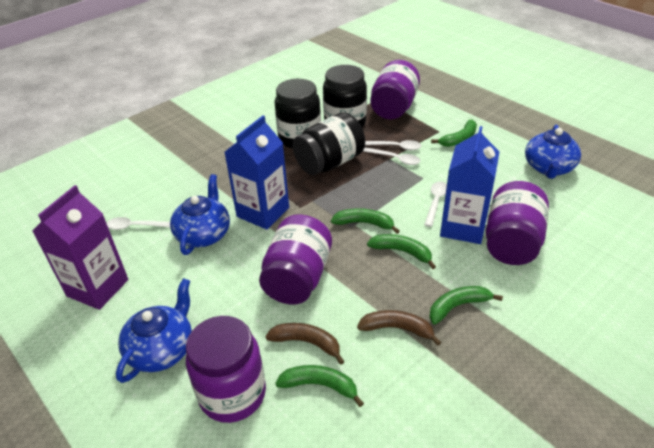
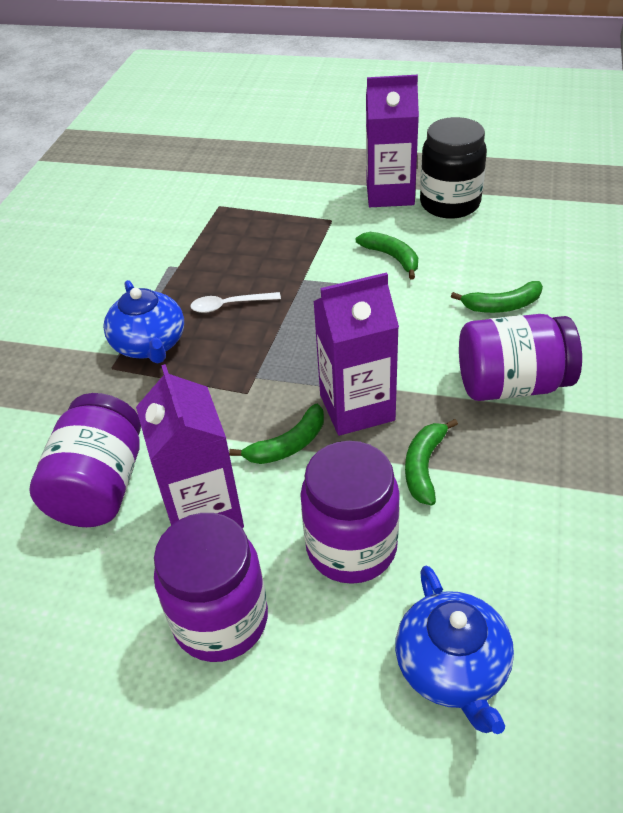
black jar: [275,79,321,148] [293,112,365,175] [323,65,367,127] = 3 -> [420,117,487,219] = 1
blue carton: [225,115,289,230] [440,126,499,244] = 2 -> none = 0
blue teapot: [116,278,192,383] [170,174,230,255] [525,125,581,179] = 3 -> [103,280,184,364] [395,565,514,734] = 2
brown banana: [265,323,344,365] [357,310,441,346] = 2 -> none = 0
green banana: [275,365,364,407] [331,208,400,234] [367,234,436,269] [429,286,503,325] [431,120,477,147] = 5 -> [229,404,324,464] [356,232,418,279] [405,419,458,505] [451,281,543,313] = 4
purple carton: [33,185,128,310] = 1 -> [136,364,244,528] [313,272,399,436] [366,75,419,207] = 3
white spoon: [107,217,170,230] [363,147,421,165] [365,140,421,150] [424,181,447,227] = 4 -> [190,292,281,313] = 1

